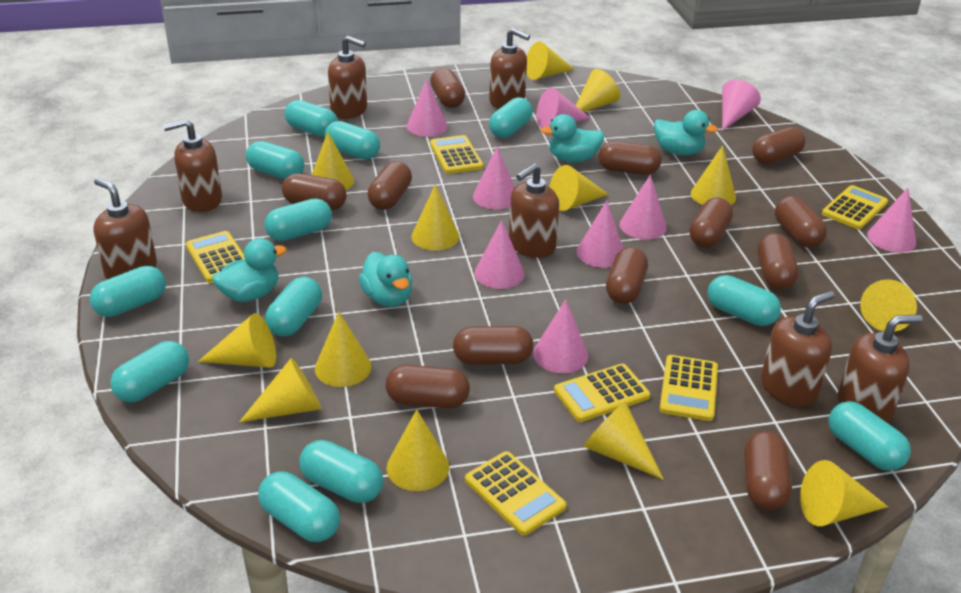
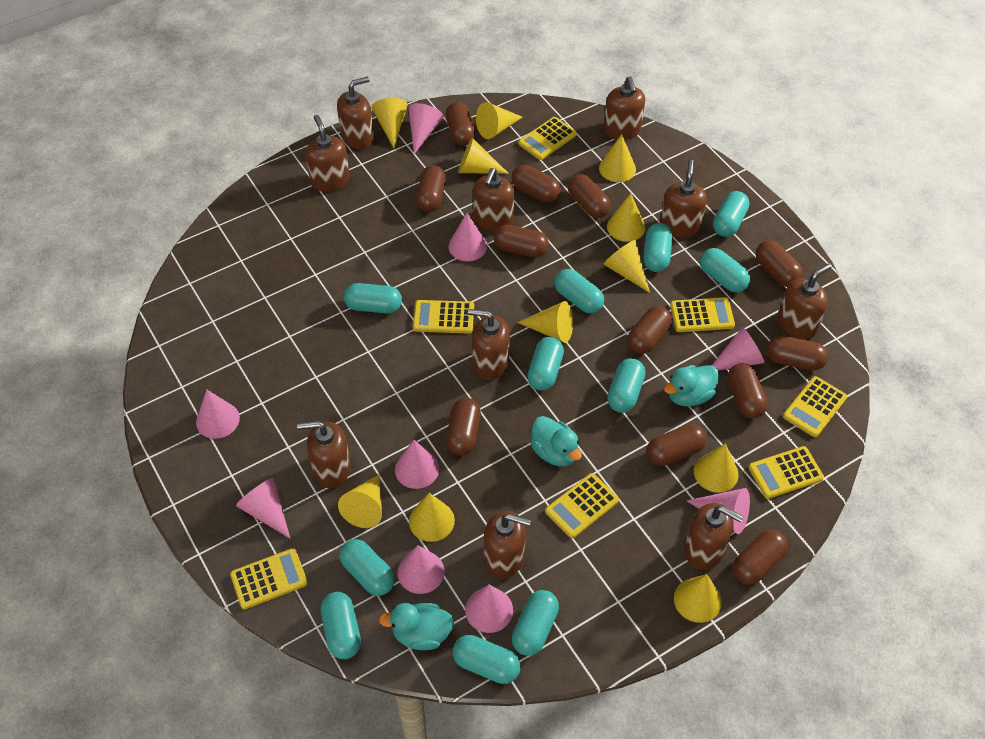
brown soap dispenser: [94,178,157,279] [163,119,222,212] [328,36,367,119] [489,28,530,109] [509,163,559,258] [761,291,834,406] [838,314,922,423] = 7 -> [297,421,351,488] [305,115,350,192] [337,76,374,149] [468,309,510,380] [473,168,514,231] [484,510,531,579] [603,77,645,140] [660,159,707,238] [684,503,744,570] [778,263,831,340] = 10
turquoise capsule: [90,266,166,317] [110,341,189,402] [246,141,304,179] [258,471,340,542] [265,198,332,241] [265,277,322,337] [285,100,338,137] [299,440,383,503] [324,121,380,159] [489,97,533,138] [708,275,781,326] [829,401,911,471] = 12 -> [321,592,361,659] [340,539,395,596] [344,283,402,313] [453,635,521,684] [512,590,559,656] [527,337,564,391] [554,269,604,313] [608,358,646,413] [643,223,673,272] [700,248,750,293] [713,191,749,237] = 11
turquoise duck: [212,238,287,302] [359,252,413,307] [541,114,604,162] [654,110,718,155] = 4 -> [379,603,454,650] [530,416,582,466] [664,365,719,406] = 3
yellow calculator: [186,231,245,283] [430,135,483,174] [465,451,566,535] [554,364,650,422] [659,355,718,421] [822,185,888,229] = 6 -> [230,548,308,610] [413,300,474,334] [518,117,577,160] [545,473,619,539] [670,297,735,332] [749,446,824,499] [783,376,847,437] = 7
yellow cone: [198,313,276,368] [239,358,321,422] [312,132,354,190] [315,312,372,387] [386,409,449,491] [412,184,460,250] [526,41,574,80] [550,165,609,211] [576,69,620,112] [583,402,664,480] [691,145,736,205] [800,460,888,526] [860,279,917,332] = 13 -> [338,474,382,528] [372,98,408,148] [409,493,455,542] [458,138,509,174] [476,102,522,139] [517,301,573,343] [599,134,636,182] [604,240,650,293] [607,193,645,242] [674,574,722,623] [694,443,739,493] = 11

